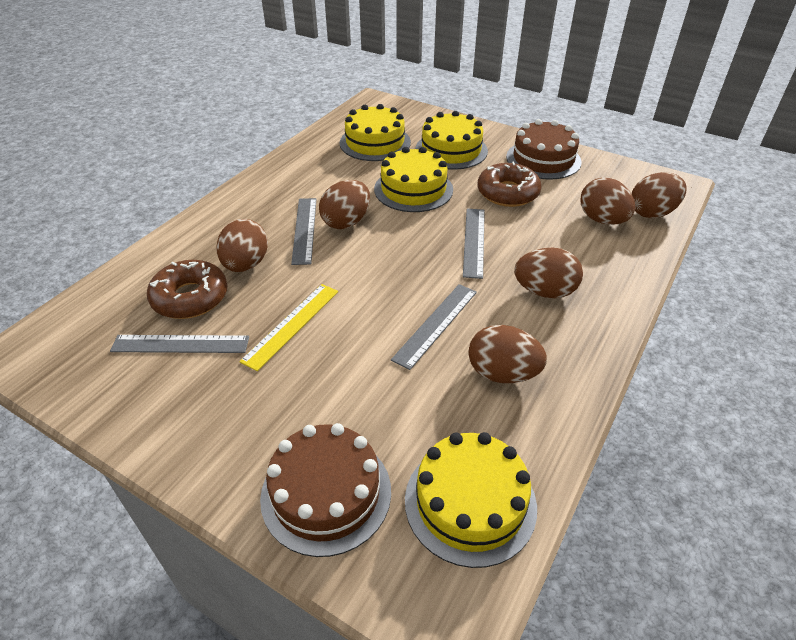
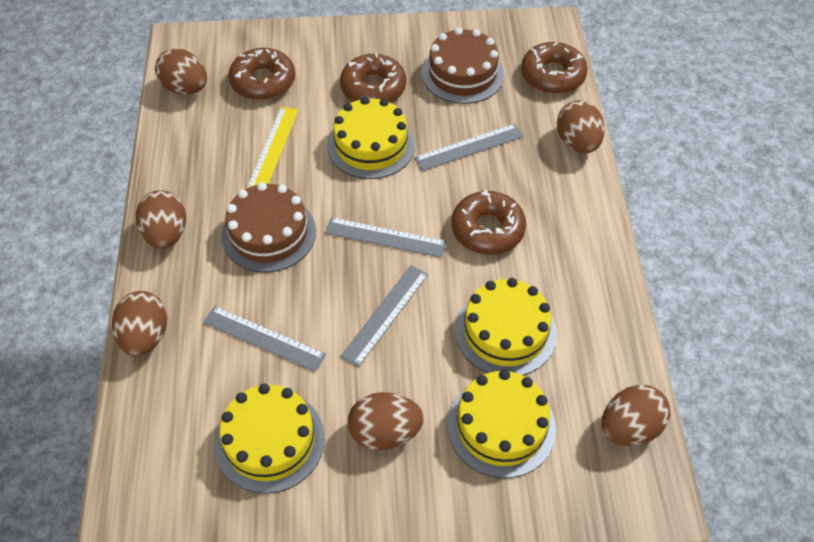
brown donut: [147,260,228,319] [477,162,542,207] = 2 -> [229,48,295,100] [340,53,406,103] [451,190,526,255] [521,42,588,94] = 4

